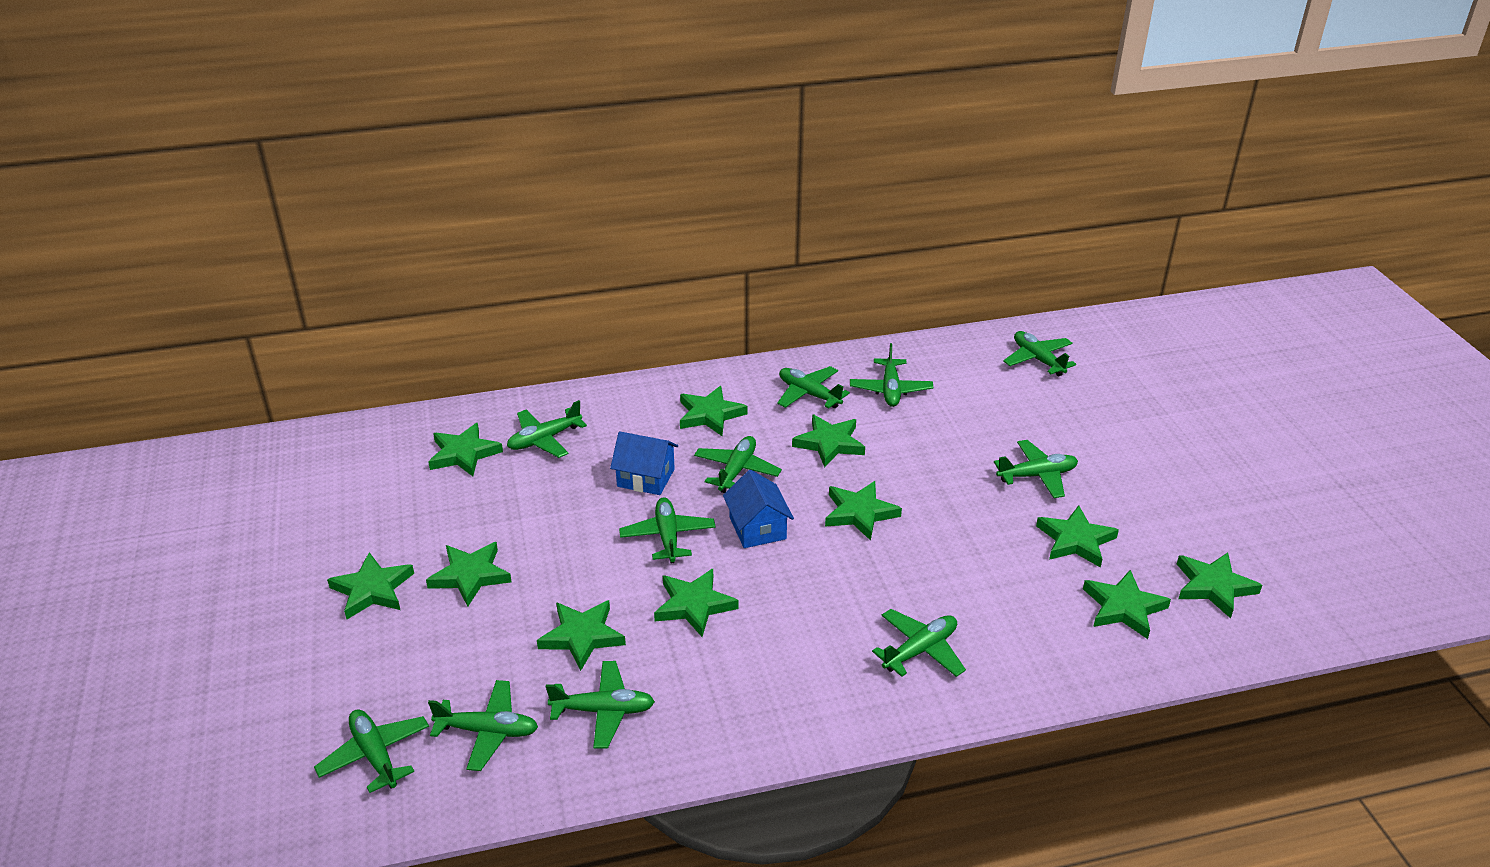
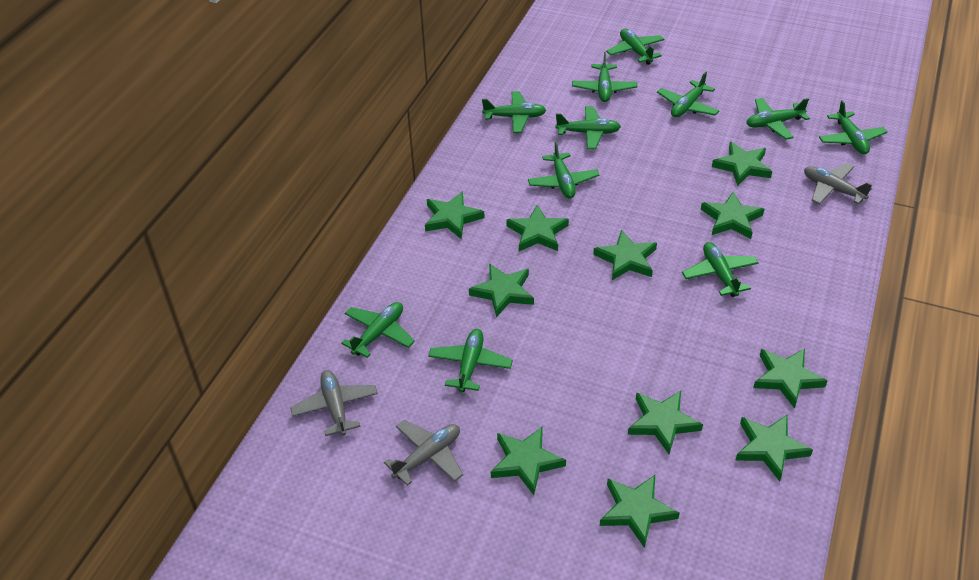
blue house: [610,431,678,495] [723,470,794,548] = 2 -> none = 0
grey plane: none = 0 -> [290,370,378,436] [384,420,463,486] [804,163,872,204] = 3

